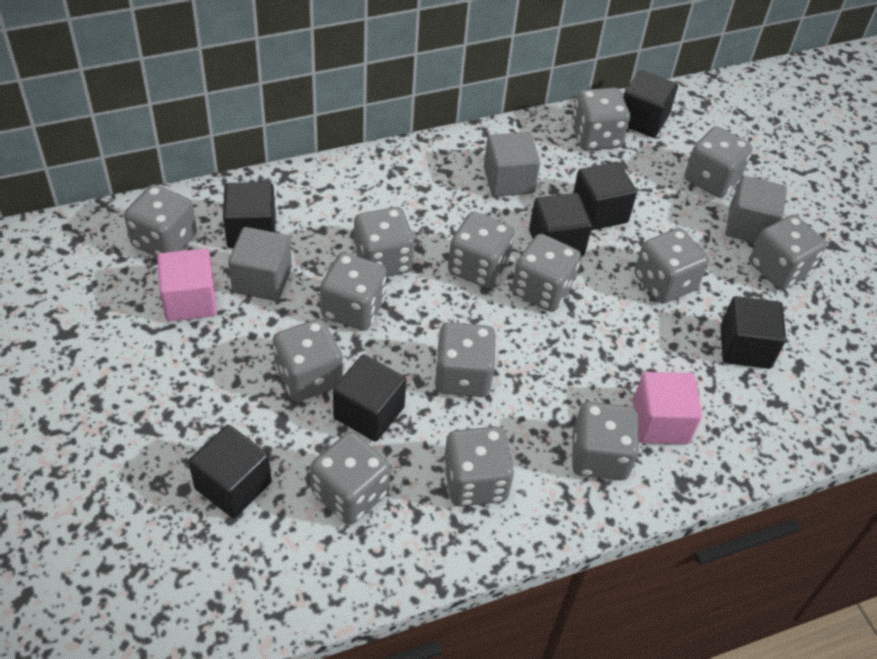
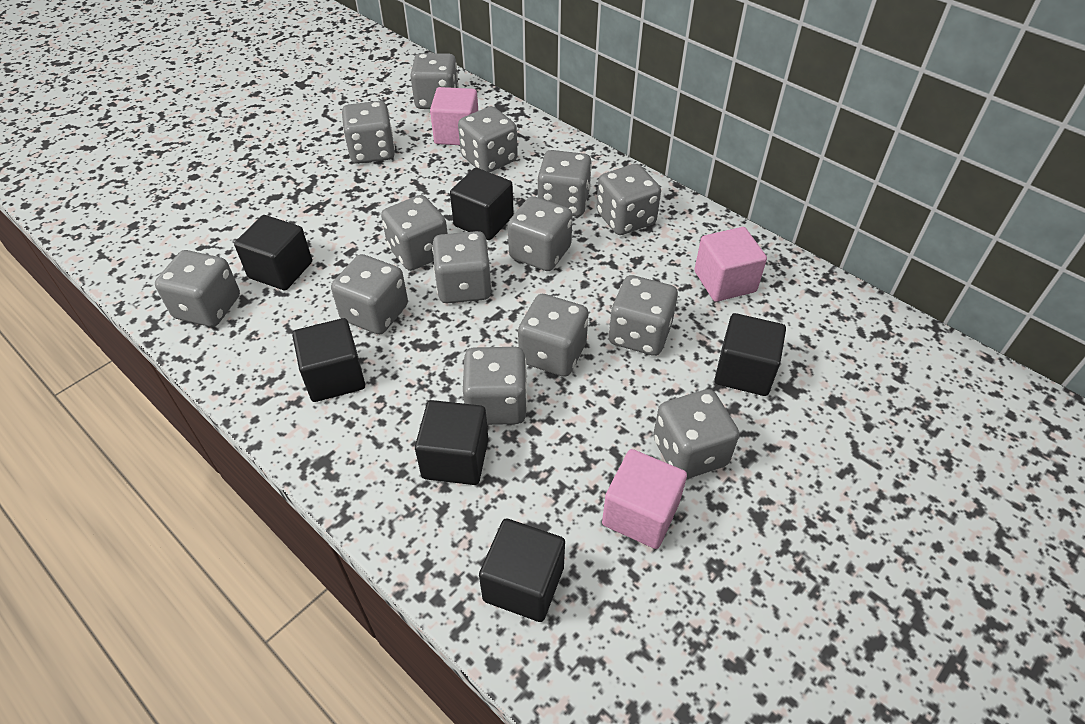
black cube: [189,425,272,518] [223,182,276,248] [333,354,406,442] [529,193,592,257] [573,162,637,231] [623,70,678,138] [720,296,786,369] = 7 -> [234,215,312,290] [292,318,365,402] [415,400,488,485] [450,168,514,240] [479,519,565,622] [715,313,786,396] = 6
grey cube: [228,227,292,301] [484,132,540,197] [725,176,787,243] = 3 -> none = 0
pink cube: [157,248,217,321] [633,372,702,444] = 2 -> [430,87,478,145] [602,449,687,549] [694,227,767,302] = 3

